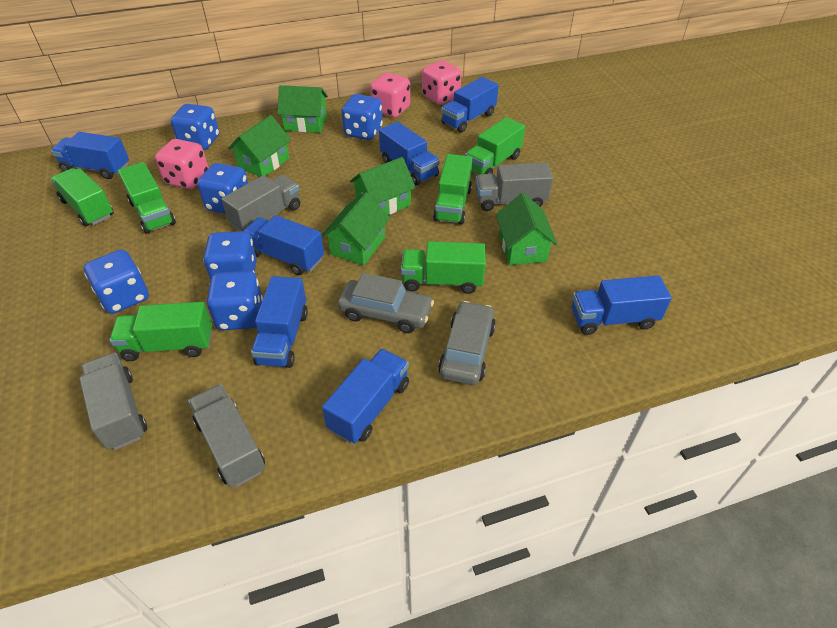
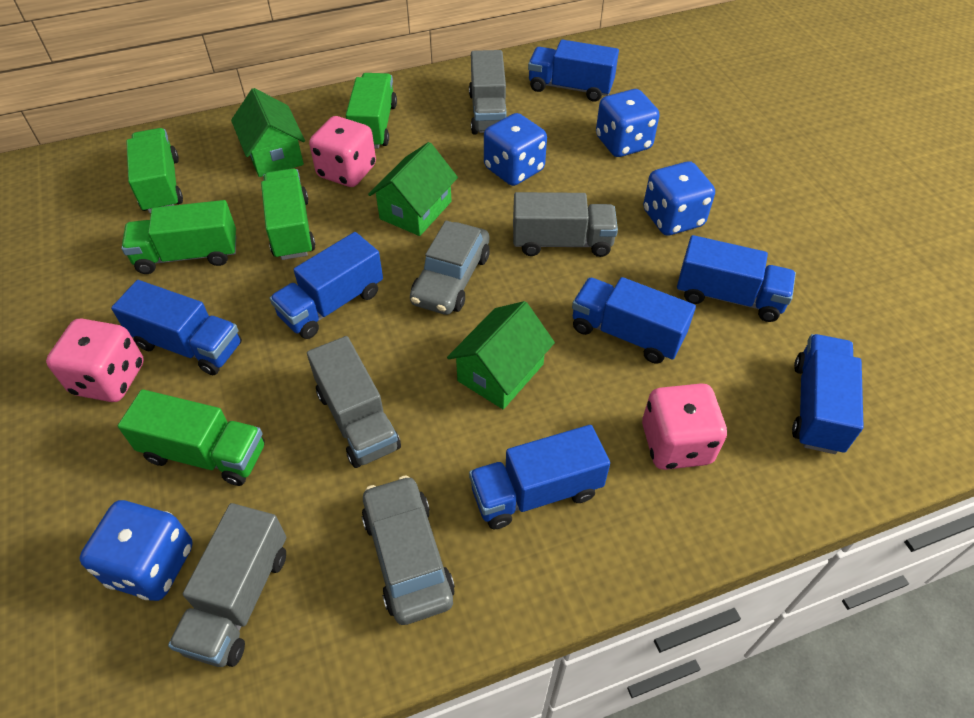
blue dice: [84,250,149,314] [171,104,219,150] [197,163,248,214] [203,231,257,280] [207,271,263,330] [341,94,383,140] = 6 -> [80,500,193,601] [484,113,547,186] [596,89,660,157] [643,162,715,235] = 4
green house: [228,115,291,177] [277,85,328,133] [321,192,390,266] [350,157,416,215] [496,193,557,265] = 5 -> [231,88,305,177] [368,142,458,236] [447,301,555,409] = 3
green truck: [51,168,114,226] [109,302,212,361] [118,162,176,234] [401,241,486,294] [433,154,472,225] [465,117,525,175] = 6 -> [118,389,265,486] [121,200,236,274] [126,128,183,213] [261,168,316,260] [346,73,397,149] = 5

